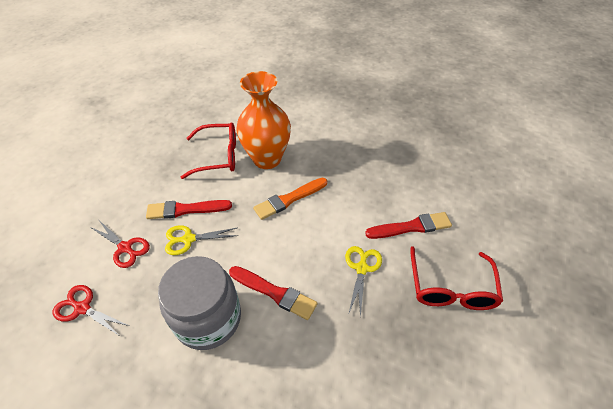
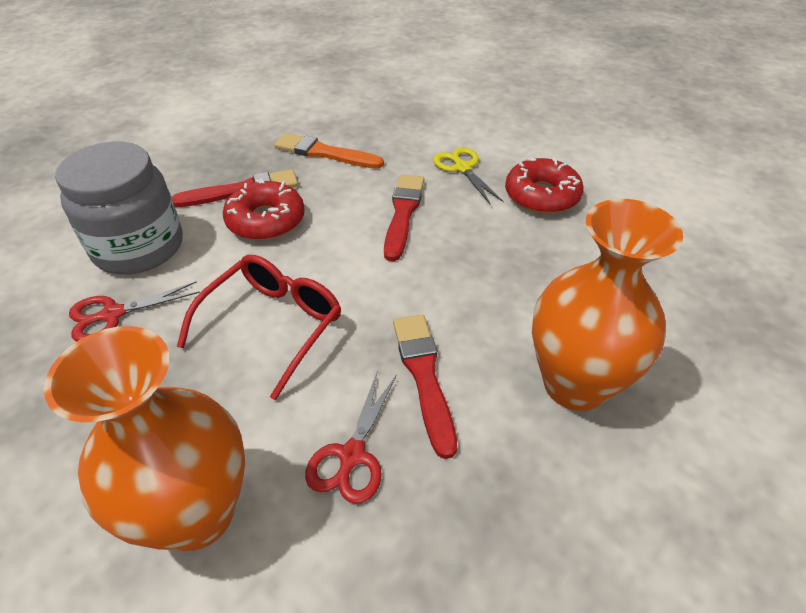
orange vase: [236,71,291,169] = 1 -> [44,326,245,551] [532,199,683,411] = 2
red donut: none = 0 -> [223,179,305,241] [505,157,583,214] = 2
red glasses: [180,123,236,179] [410,246,503,310] = 2 -> [177,255,341,400] = 1
yellow scissors: [165,225,238,255] [345,246,382,318] = 2 -> [433,147,503,204] = 1

